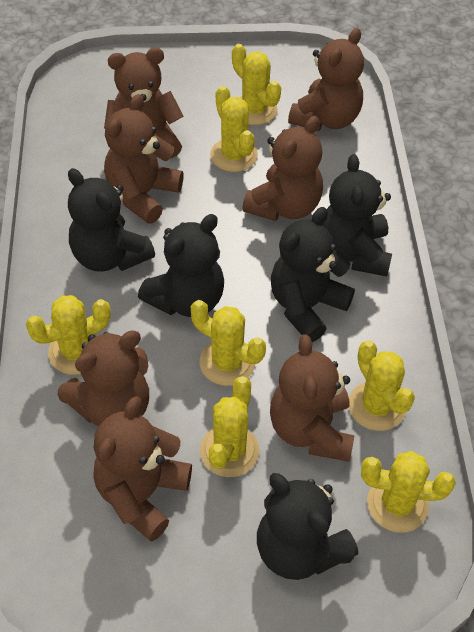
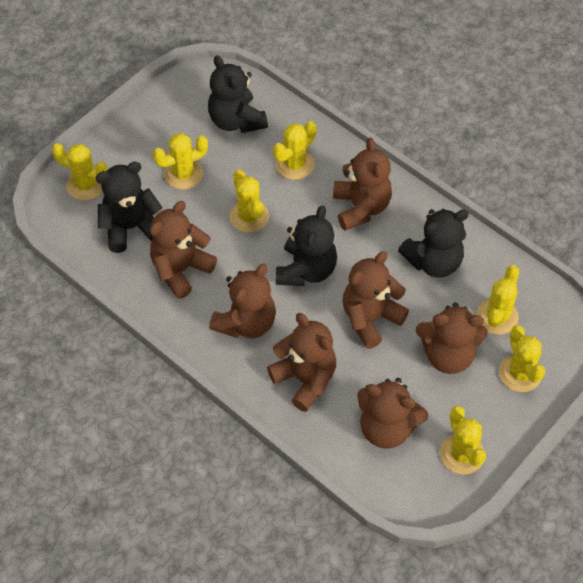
black teddy bear: [68,168,155,272] [138,214,224,317] [257,473,358,580] [271,207,355,342] [323,154,392,276] = 5 -> [95,162,163,253] [208,55,268,133] [276,206,337,286] [398,209,469,277] = 4

